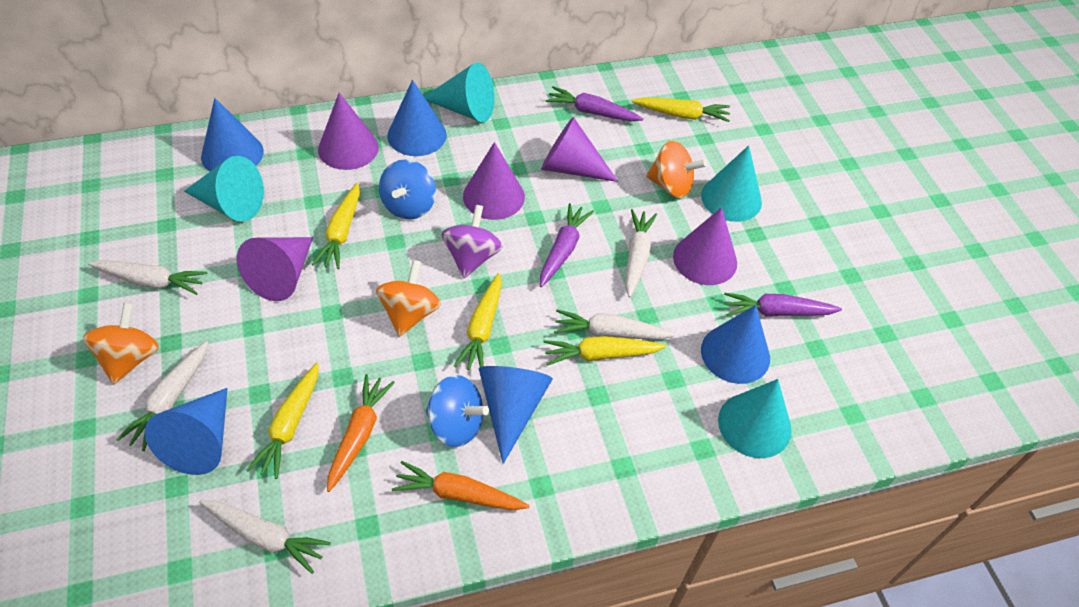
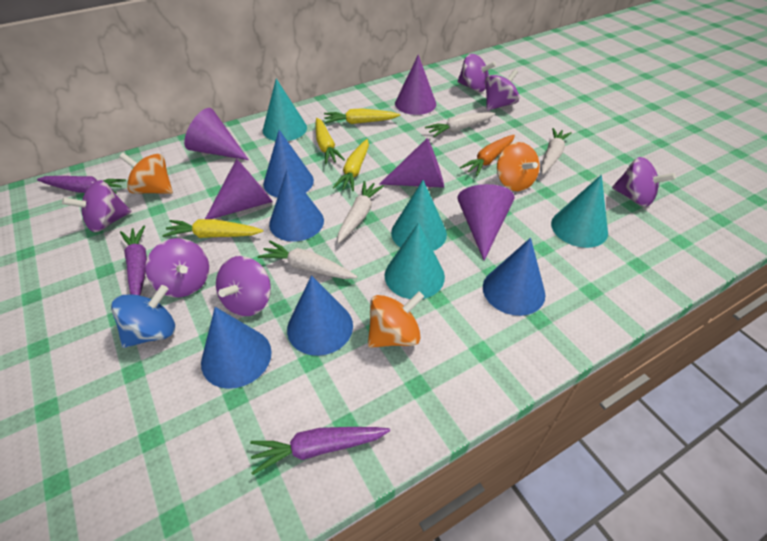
blue spinning top: [379,159,436,220] [426,375,489,447] = 2 -> [111,285,175,348] = 1
orange carrot: [327,374,395,492] [392,461,530,510] = 2 -> [460,135,515,176] = 1
purple spinning top: [441,205,503,278] = 1 -> [62,180,132,232] [145,238,209,298] [216,256,271,316] [457,54,496,92] [485,69,519,111] [612,157,676,207] = 6
white carrot: [88,260,207,295] [116,341,208,451] [199,500,331,574] [554,309,675,339] [625,209,657,297] = 5 -> [258,241,357,279] [337,181,384,244] [425,112,495,137] [541,128,572,175] = 4
yellow carrot: [247,363,319,479] [312,183,360,269] [454,273,502,370] [543,336,666,366] [632,97,730,122] = 5 -> [162,219,263,238] [316,118,345,164] [324,109,400,124] [333,139,369,191] = 4

